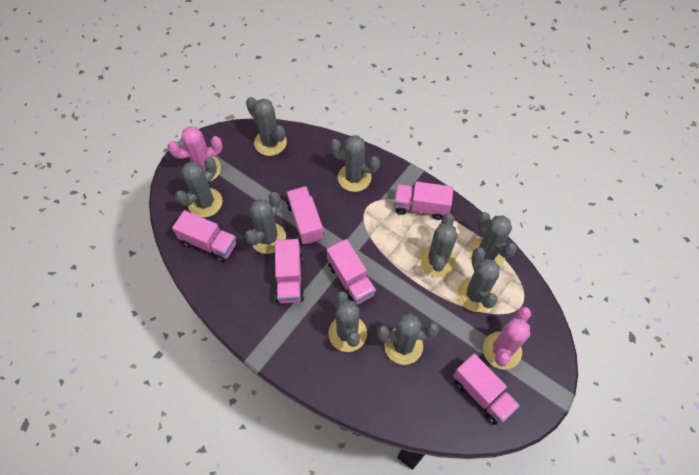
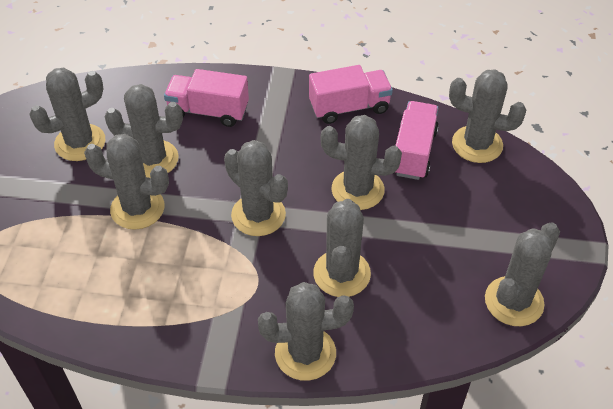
pink cactus: [167,126,223,182] [483,307,531,370] = 2 -> none = 0
pink truck: [172,210,237,262] [275,239,304,303] [286,186,324,245] [327,239,376,305] [394,181,454,220] [453,353,520,425] = 6 -> [164,69,249,127] [309,65,393,124] [395,101,439,180] = 3

